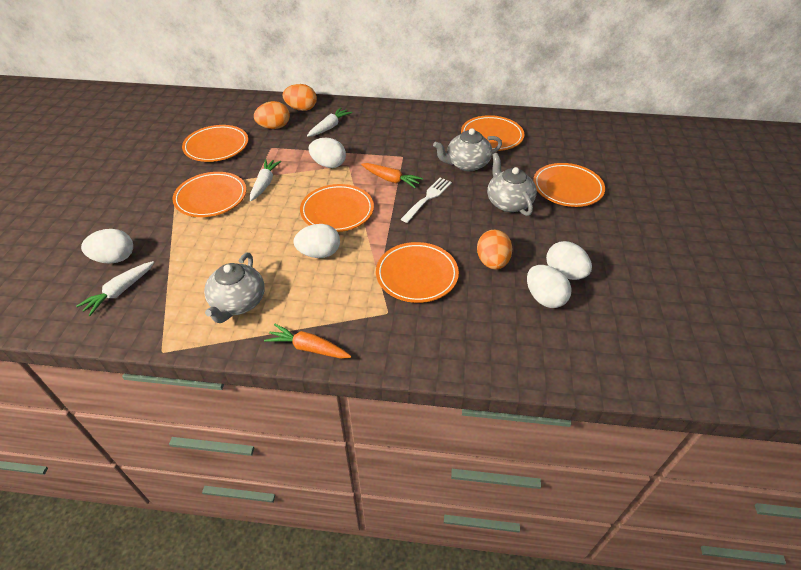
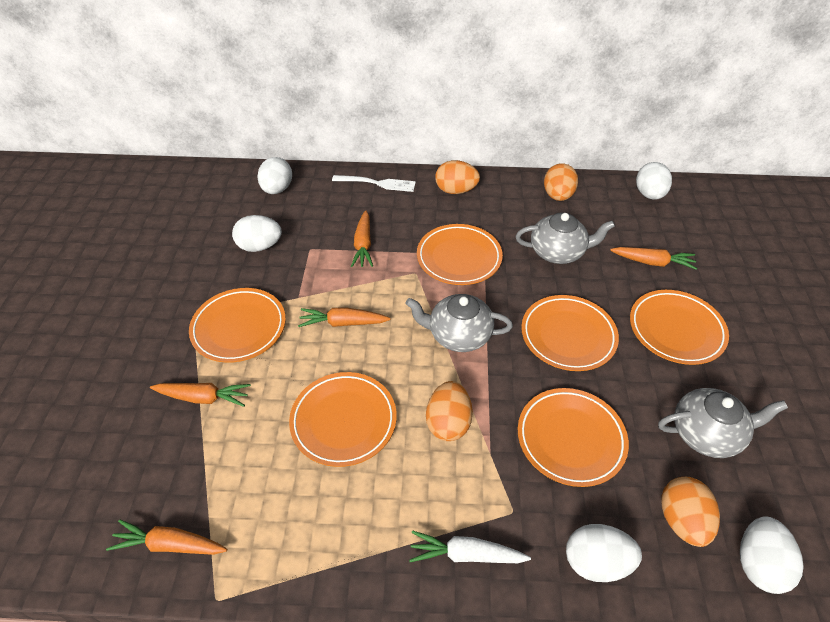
orange carrot: [264,324,351,359] [361,163,423,188] = 2 -> [106,520,227,555] [150,383,251,407] [298,307,390,327] [351,210,373,267] [610,247,697,270] = 5
orange egg: [254,101,290,129] [283,84,317,111] [477,230,513,269] = 3 -> [426,381,473,441] [435,160,480,194] [544,163,578,201] [661,477,720,547] = 4
white carrot: [76,261,154,316] [250,159,281,201] [307,108,352,137] = 3 -> [409,530,531,563] = 1

